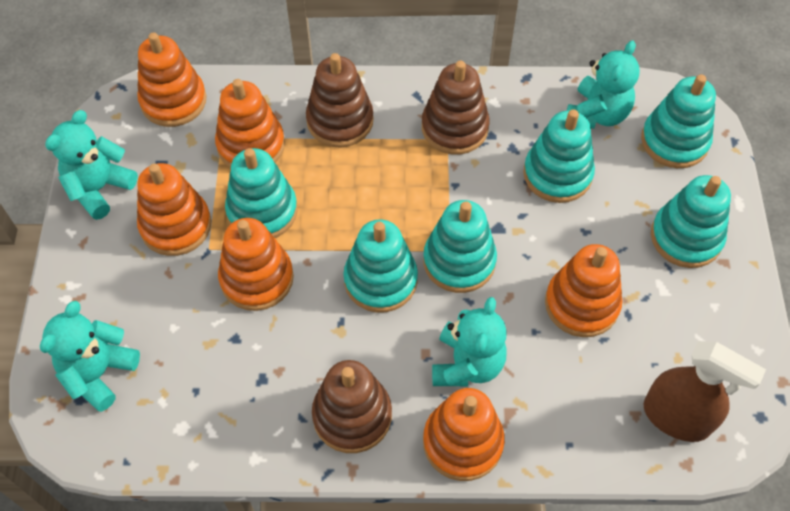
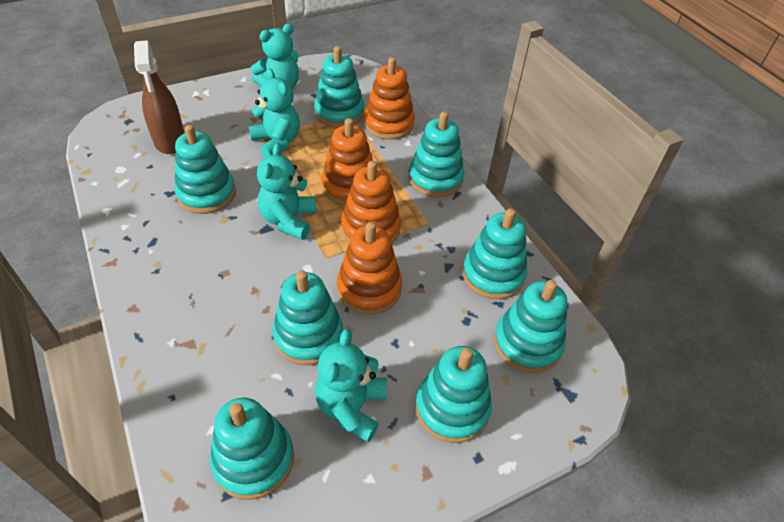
brown stacking toy: [306,53,373,147] [312,360,392,453] [422,61,489,155] = 3 -> none = 0
orange stacking toy: [137,32,207,127] [137,163,212,256] [215,79,285,168] [218,218,294,311] [423,388,505,481] [545,244,623,337] = 6 -> [322,118,373,205] [337,222,402,315] [341,161,401,244] [364,57,415,140] = 4
turquoise stacking toy: [225,148,298,238] [343,219,418,313] [423,200,497,293] [523,109,595,203] [641,74,716,168] [651,175,731,268] = 6 -> [175,125,236,214] [210,397,294,500] [272,270,343,365] [314,46,364,128] [409,111,464,197] [416,346,492,443] [462,208,527,299] [494,280,567,373] = 8

